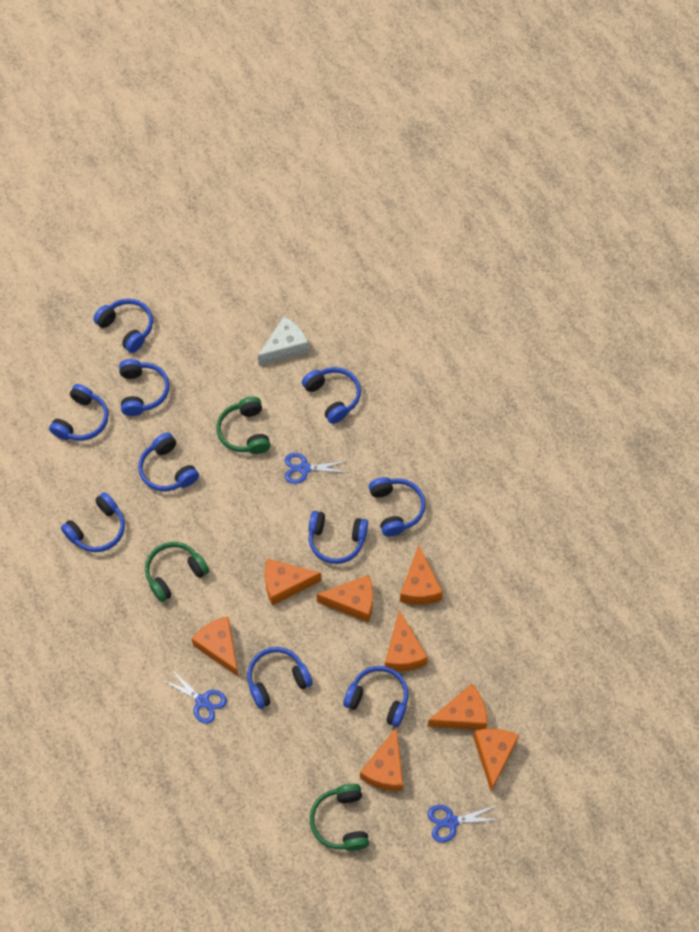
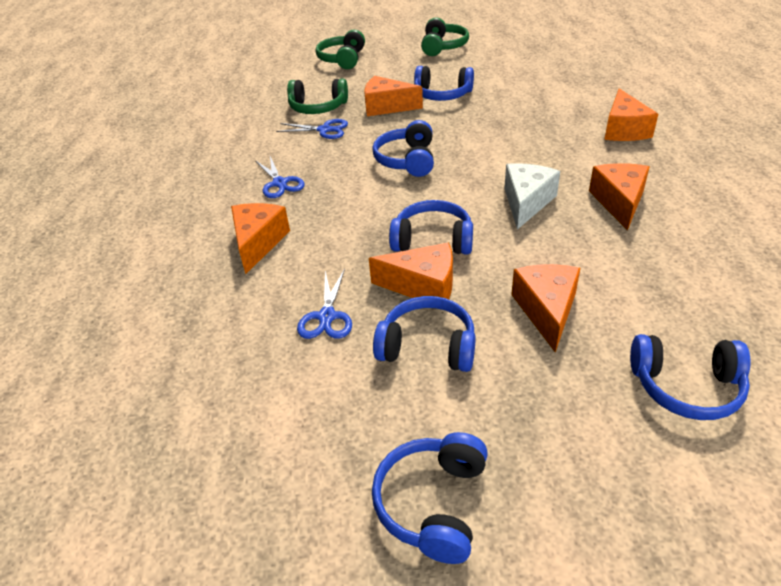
blue headphones: [49,384,109,441] [61,492,125,552] [93,298,153,353] [119,359,169,416] [138,433,199,491] [247,647,313,709] [302,367,361,424] [308,511,368,564] [343,666,408,727] [369,477,426,536] = 10 -> [372,120,434,177] [372,432,488,564] [373,296,476,372] [389,200,473,255] [414,66,474,101] [630,334,751,420] = 6
orange cheese: [191,617,239,677] [265,559,321,605] [316,575,373,622] [360,727,403,791] [385,610,428,671] [400,546,443,605] [428,684,487,730] [473,729,519,792] = 8 -> [231,203,290,274] [364,76,423,116] [369,243,453,299] [511,264,580,352] [589,163,650,231] [604,88,658,141] = 6

